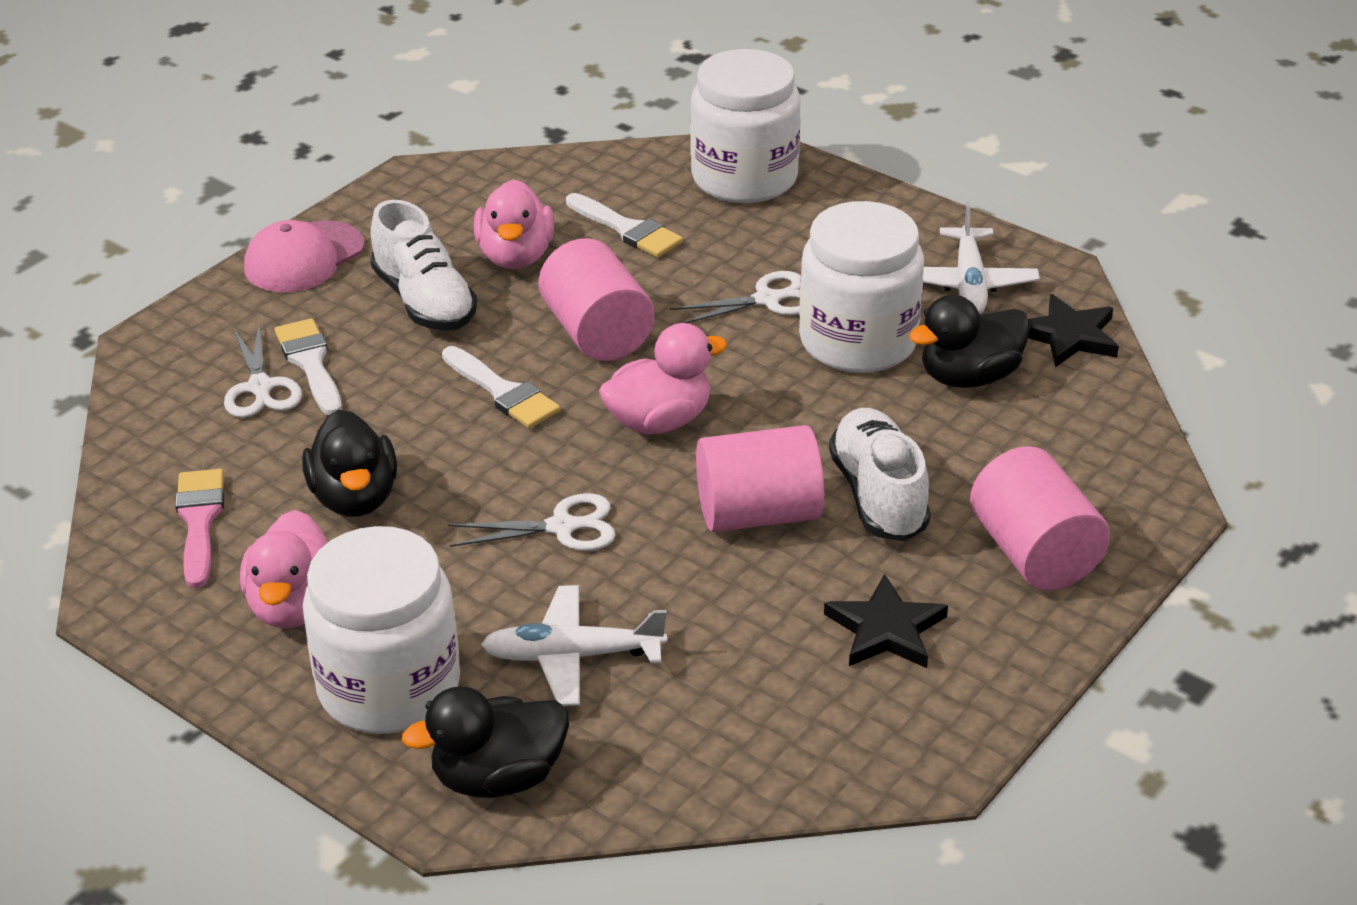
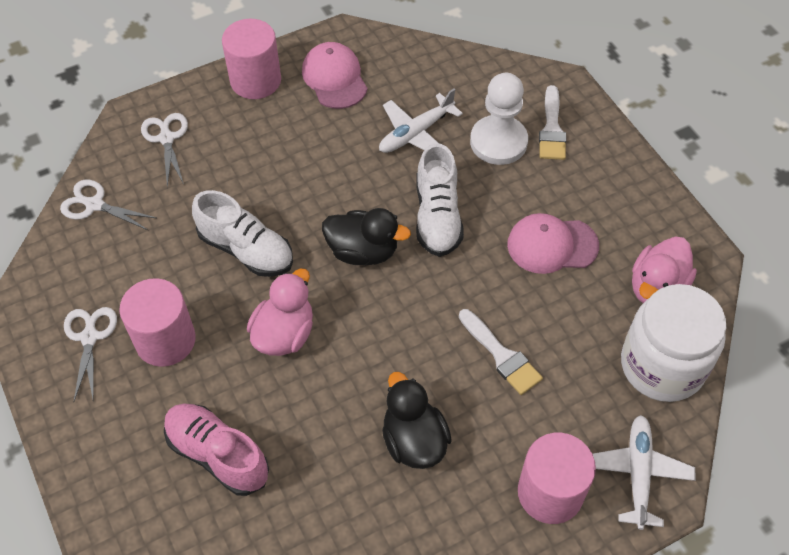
black duck: [302,410,397,517] [402,686,569,798] [909,295,1030,388] = 3 -> [322,208,411,265] [382,372,452,469] = 2
black star: [824,574,948,668] [1028,294,1119,367] = 2 -> none = 0
pink brush: [175,469,224,588] = 1 -> none = 0
pink cap: [244,220,364,292] = 1 -> [302,42,368,109] [507,213,599,274] = 2
pink duck: [240,510,328,628] [474,179,554,269] [599,323,727,435] = 3 -> [247,268,313,356] [632,237,697,303] = 2
pink shoe: none = 0 -> [164,403,269,496] = 1
white brush: [275,318,342,415] [442,346,560,429] [566,193,683,257] = 3 -> [459,309,543,395] [539,85,566,160] = 2
white jar: [303,526,460,734] [690,49,800,203] [799,201,924,373] = 3 -> [621,284,726,402] = 1
white pawn: none = 0 -> [470,73,528,165] = 1

